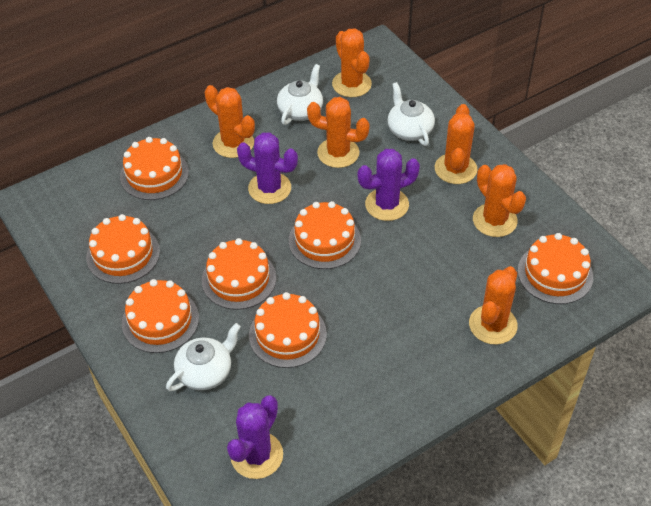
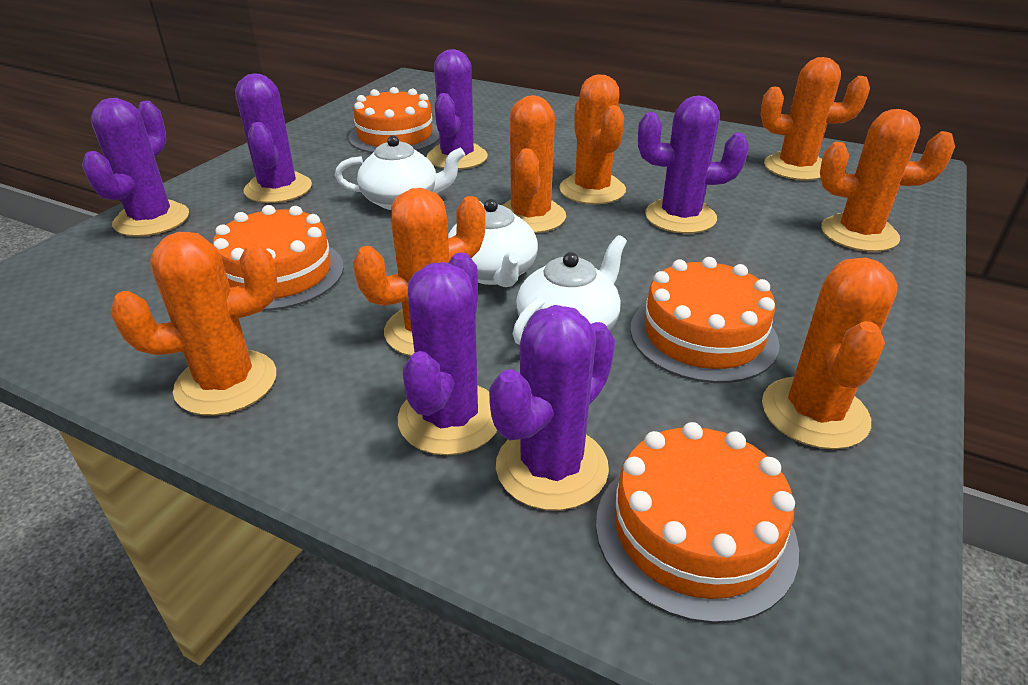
orange cactus: [205,85,255,158] [307,97,370,168] [332,28,372,97] [435,104,477,184] [469,266,518,345] [473,164,526,237] = 6 -> [111,232,278,416] [353,188,486,356] [502,95,566,233] [559,74,626,204] [761,57,870,180] [762,258,898,449] [820,109,955,252] = 7
orange cake: [86,214,160,284] [120,137,189,200] [122,279,199,353] [202,238,276,310] [249,292,327,368] [289,201,361,269] [518,233,593,304] = 7 -> [213,205,344,311] [348,87,440,153] [596,422,799,624] [630,257,780,383] = 4
purple cactus: [227,395,283,479] [237,132,298,204] [358,149,420,221] = 3 -> [82,98,189,237] [235,73,312,203] [398,252,497,455] [427,49,488,170] [489,305,615,511] [638,96,749,234] = 6

